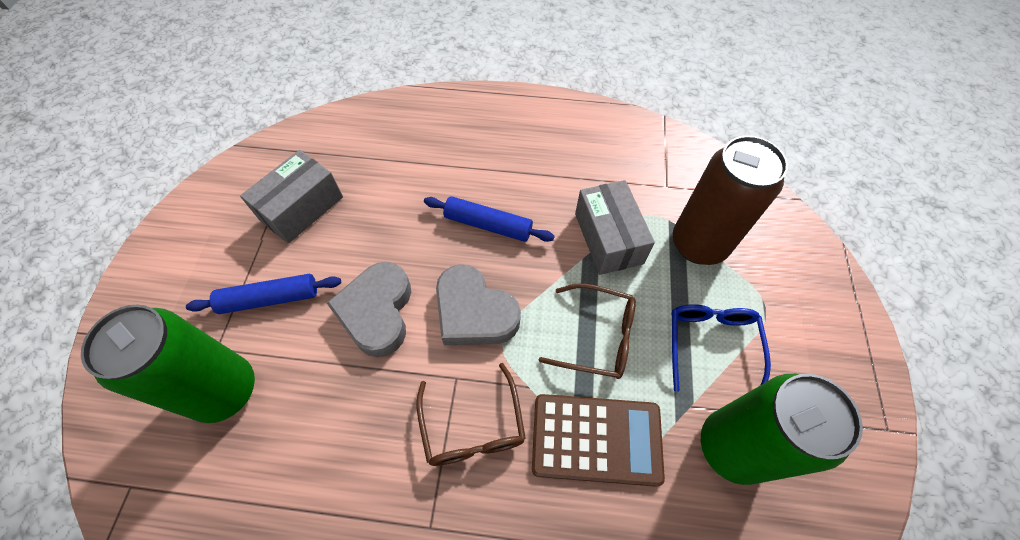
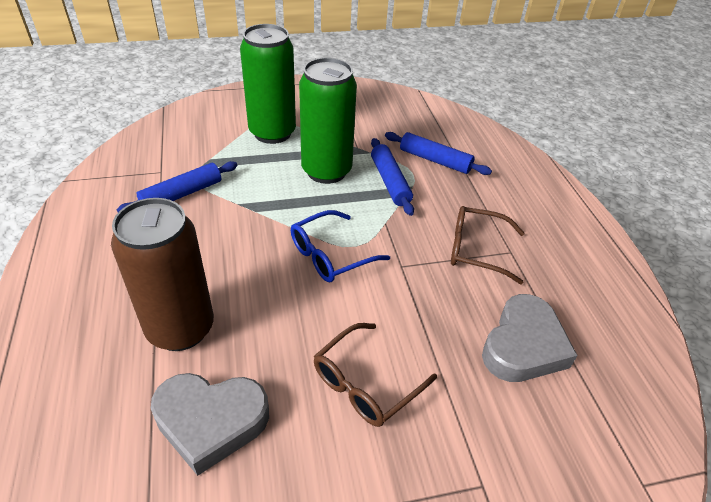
blue rolling pin: [186,274,341,314] [424,196,555,242] = 2 -> [117,161,237,212] [371,138,414,216] [385,132,492,175] = 3
brown calculator: [532,394,665,487] = 1 -> none = 0
grey box: [240,150,343,244] [575,180,655,275] = 2 -> none = 0

